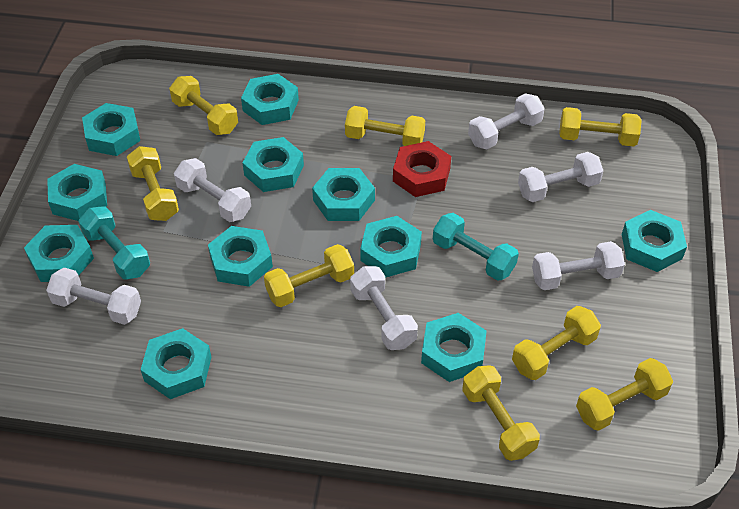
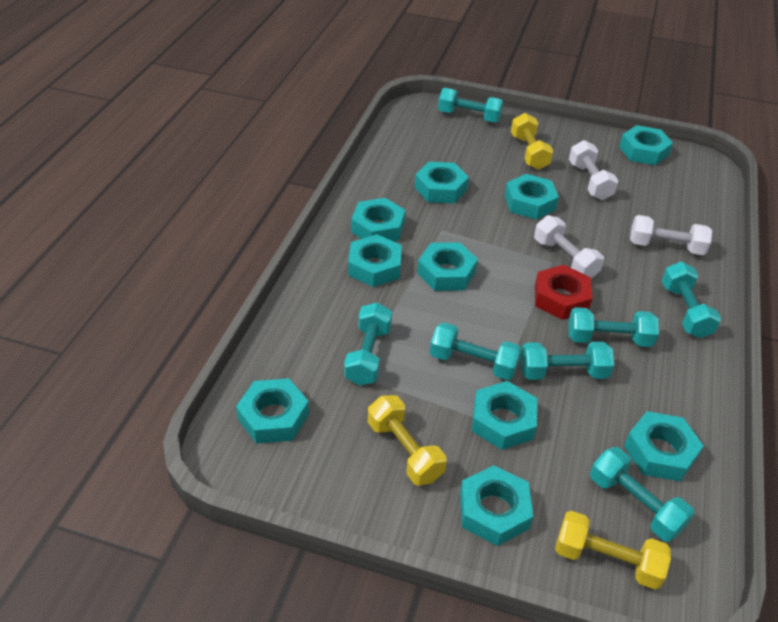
turquoise dumbbell: [79,206,150,279] [433,213,519,281] = 2 -> [344,302,392,386] [430,322,522,380] [438,88,504,122] [521,342,614,380] [568,307,659,347] [590,447,695,542] [662,262,721,338] = 7
turquoise nut: [24,225,94,282] [47,164,107,221] [82,103,140,156] [141,328,211,399] [208,226,273,287] [241,74,299,125] [243,137,304,192] [312,168,375,221] [360,216,422,278] [421,313,486,382] [622,210,687,272] = 11 -> [236,378,309,444] [348,234,402,287] [351,198,406,242] [415,162,469,203] [417,242,478,291] [460,465,533,546] [472,381,537,450] [505,174,559,220] [619,125,673,165] [624,411,704,481] = 10
white dumbbell: [46,268,141,325] [174,158,251,222] [350,266,418,350] [468,93,545,149] [518,152,603,202] [532,241,625,290] = 6 -> [534,215,604,279] [569,140,619,200] [630,215,712,255] = 3
yellow dumbbell: [127,146,179,221] [169,76,238,135] [264,244,354,307] [345,106,425,146] [462,365,540,461] [512,306,601,380] [559,107,642,147] [576,358,673,431] = 8 -> [368,395,447,486] [511,113,553,170] [555,511,671,589] = 3

